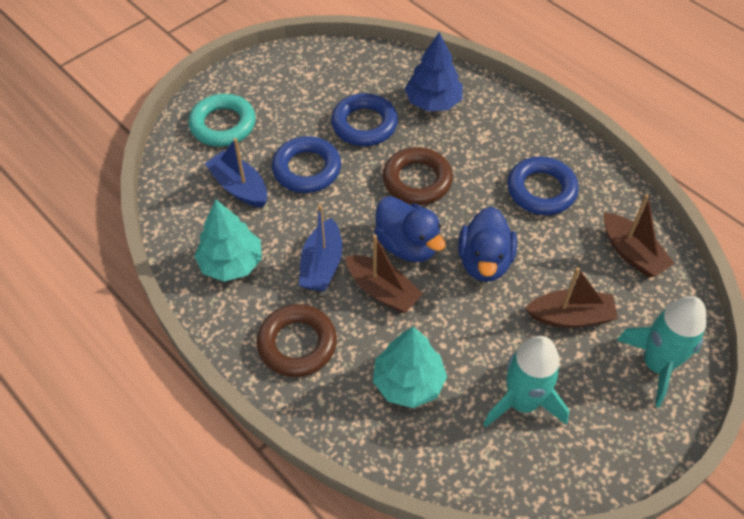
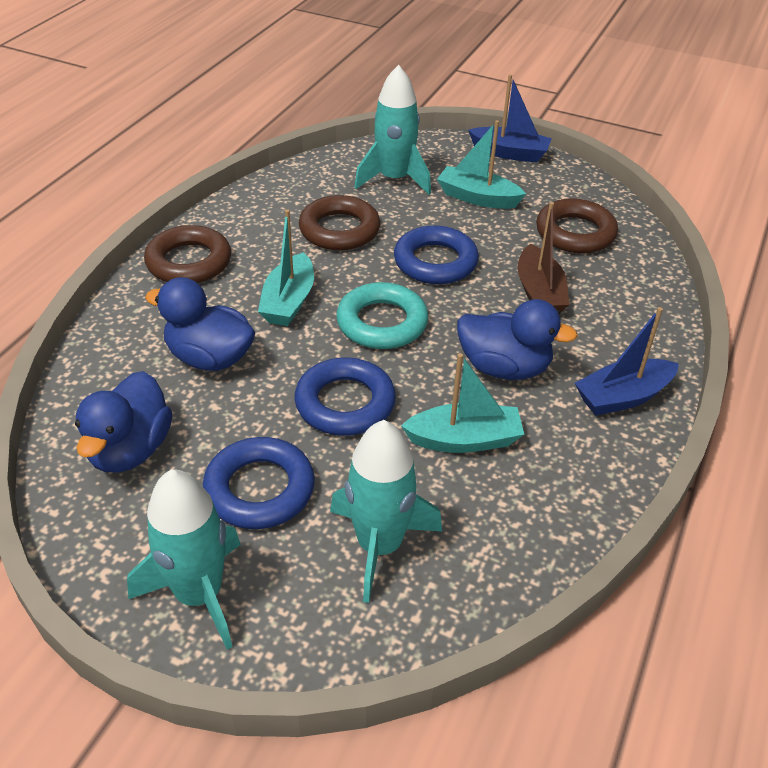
blue duck: [374,196,446,262] [458,207,517,282] = 2 -> [75,371,172,472] [145,277,256,371] [457,299,578,380] = 3
blue tree: [404,32,463,111] = 1 -> none = 0
brown boat: [346,235,423,313] [526,267,618,328] [604,194,675,278] = 3 -> [518,202,569,312] = 1
brown ring: [257,304,337,377] [383,147,453,205] = 2 -> [144,225,231,283] [299,195,380,250] [536,198,618,253] = 3
turquoise boat: none = 0 -> [258,209,314,326] [401,353,524,453] [437,120,526,209] = 3
turquoise rocket: [483,336,569,427] [617,296,707,407] = 2 -> [127,469,241,650] [330,420,442,603] [354,65,431,195] = 3
turquoise tree: [194,200,262,282] [373,327,447,408] = 2 -> none = 0

